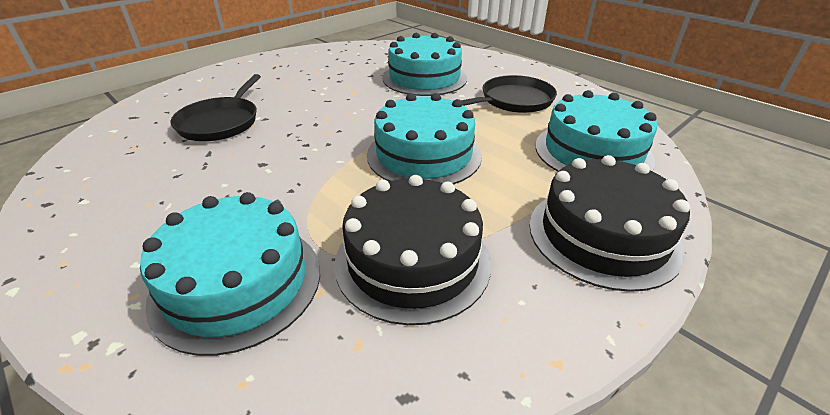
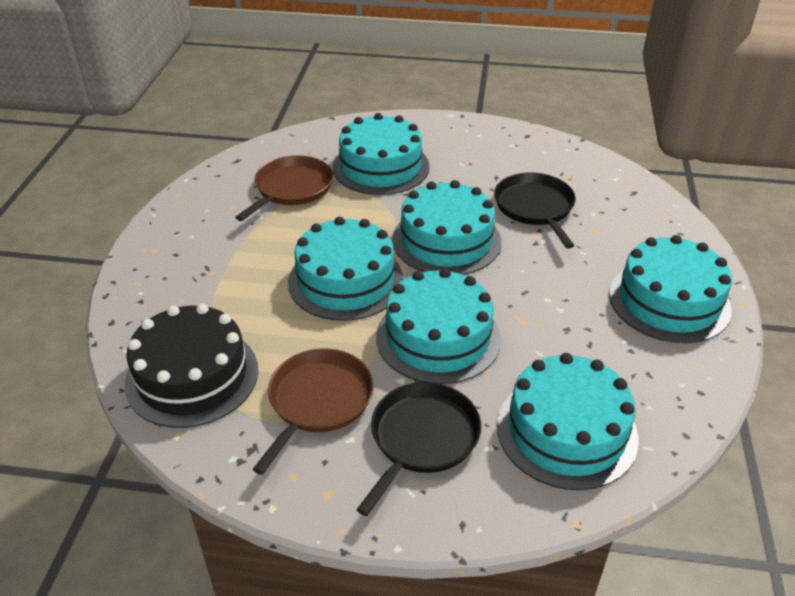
black cake: [334,175,491,325] [529,155,690,292] = 2 -> [125,304,258,428] = 1
brown pan: none = 0 -> [235,155,333,221] [253,349,374,475] = 2
turquoise cake: [140,192,320,356] [367,93,482,184] [382,33,467,96] [535,90,657,172] = 4 -> [288,217,404,321] [332,113,430,195] [376,268,501,384] [392,180,501,275] [497,353,639,490] [609,235,732,343] = 6

